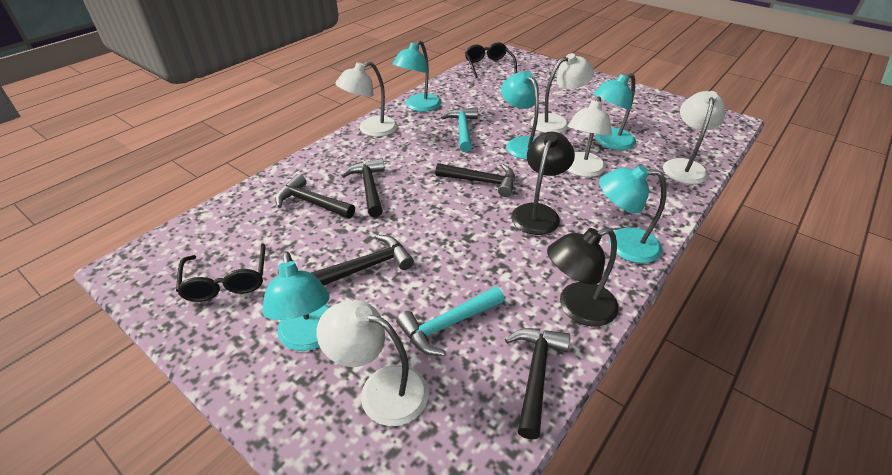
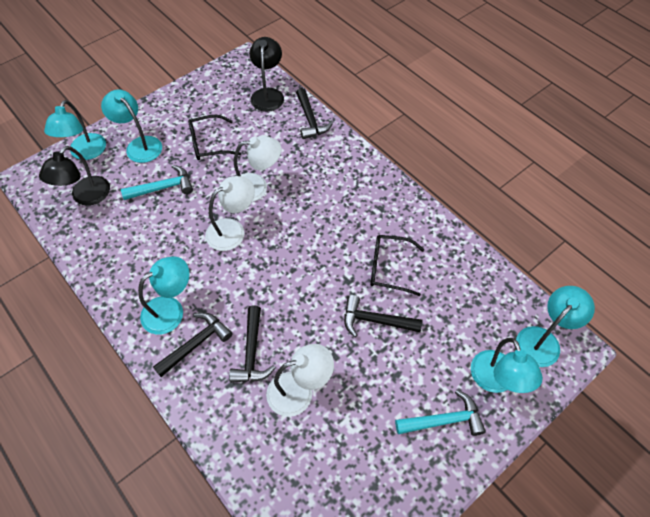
black hammer: [275,174,355,218] [311,235,414,286] [341,158,385,217] [435,163,515,197] [505,328,570,439] = 5 -> [153,313,232,377] [229,306,275,383] [296,88,333,139] [344,295,422,337] = 4
white lamp: [317,300,429,426] [335,61,398,137] [531,53,594,133] [567,96,612,177] [663,91,725,184] = 5 -> [205,176,255,251] [234,136,281,202] [266,344,334,417] = 3

